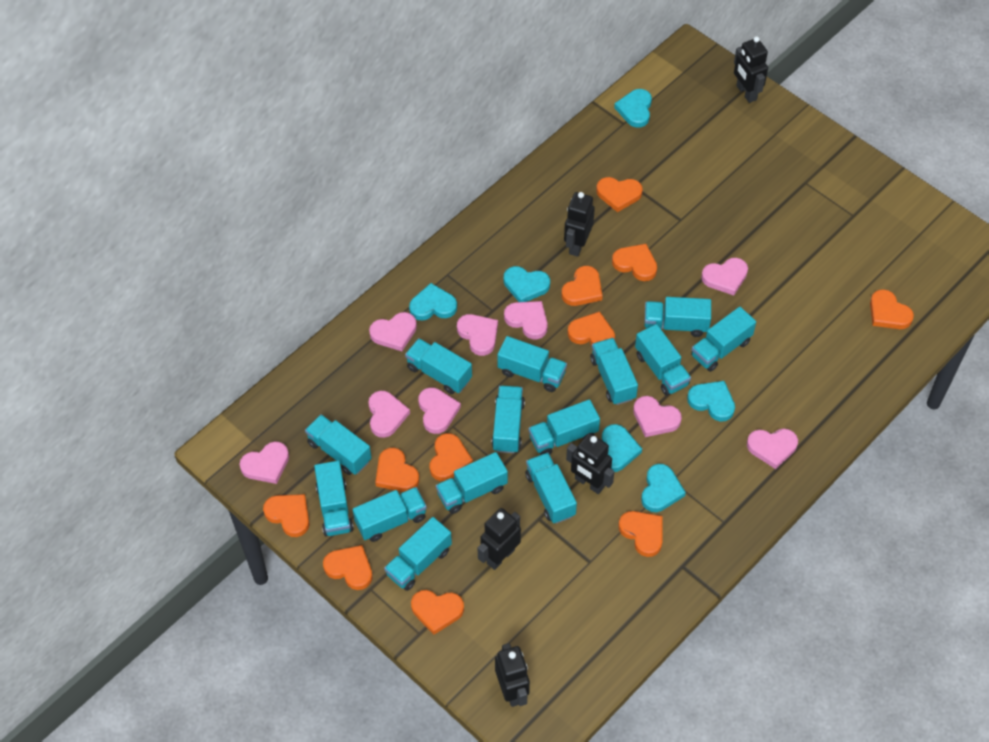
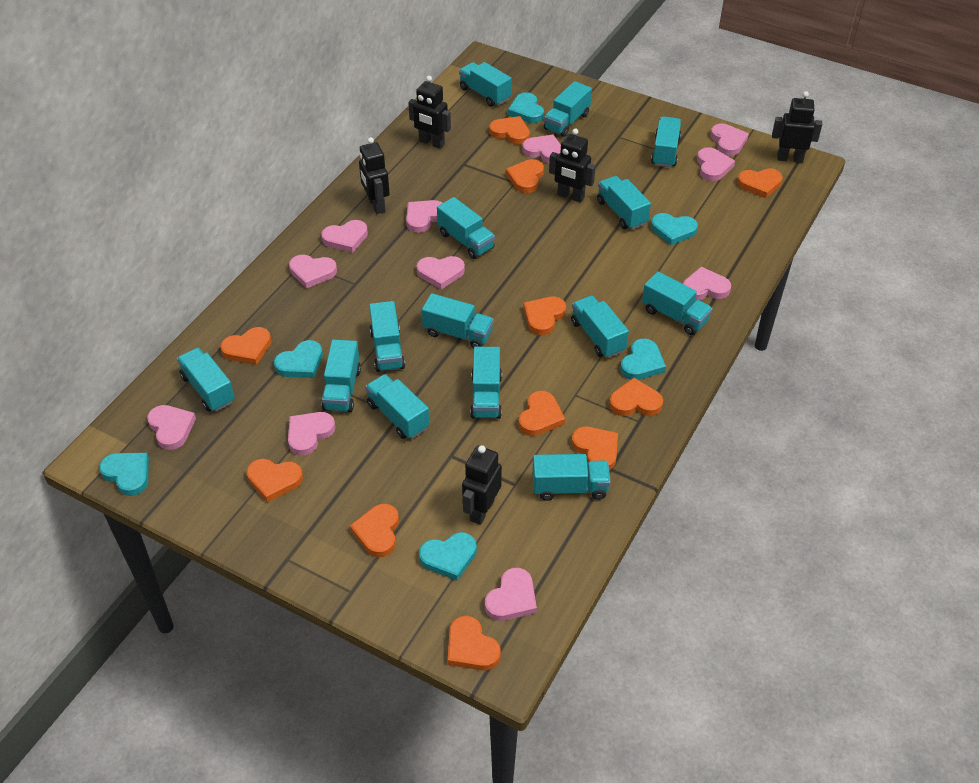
pink heart: [240,441,289,484] [368,391,410,438] [369,312,417,351] [418,387,461,434] [457,314,498,356] [504,301,548,339] [633,396,682,437] [701,258,748,296] [747,428,798,469] = 9 -> [147,405,196,450] [288,412,335,456] [289,255,337,289] [321,220,368,253] [406,200,442,233] [416,256,465,289] [485,568,537,621] [522,135,561,163] [683,267,731,301] [697,147,735,181] [710,124,749,156] = 11

